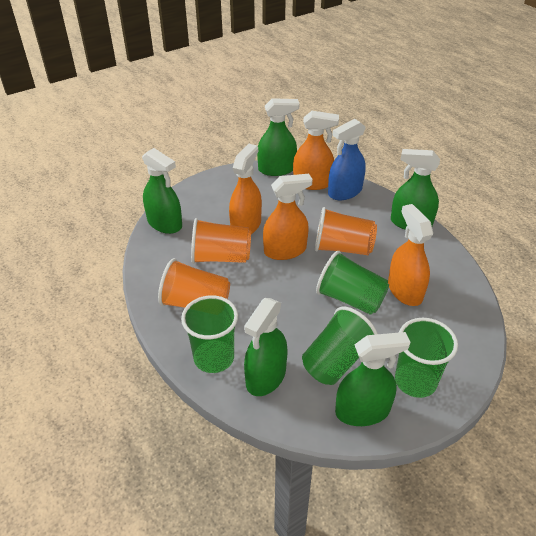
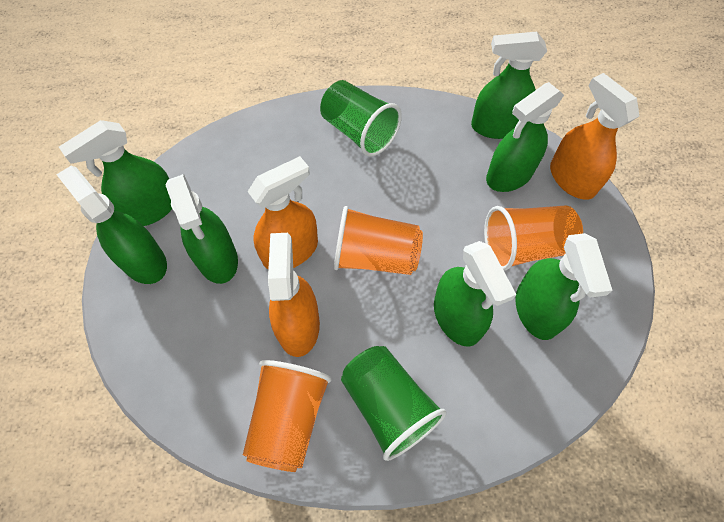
blue spray bottle: [328,119,366,200] = 1 -> none = 0
green cup: [181,295,238,373] [302,307,378,385] [316,251,389,315] [395,318,458,398] = 4 -> [320,80,402,157] [341,346,447,461] = 2
green spray bottle: [142,148,182,234] [244,298,288,396] [257,98,300,176] [335,332,410,426] [391,149,440,230] = 5 -> [56,166,167,284] [59,120,172,226] [166,174,238,284] [434,241,516,347] [471,31,547,139] [486,82,564,192] [515,233,613,340] = 7
orange spray bottle: [229,144,262,234] [263,174,313,260] [293,111,339,190] [388,204,433,306] = 4 -> [248,156,318,269] [268,233,320,357] [550,73,639,200] = 3

